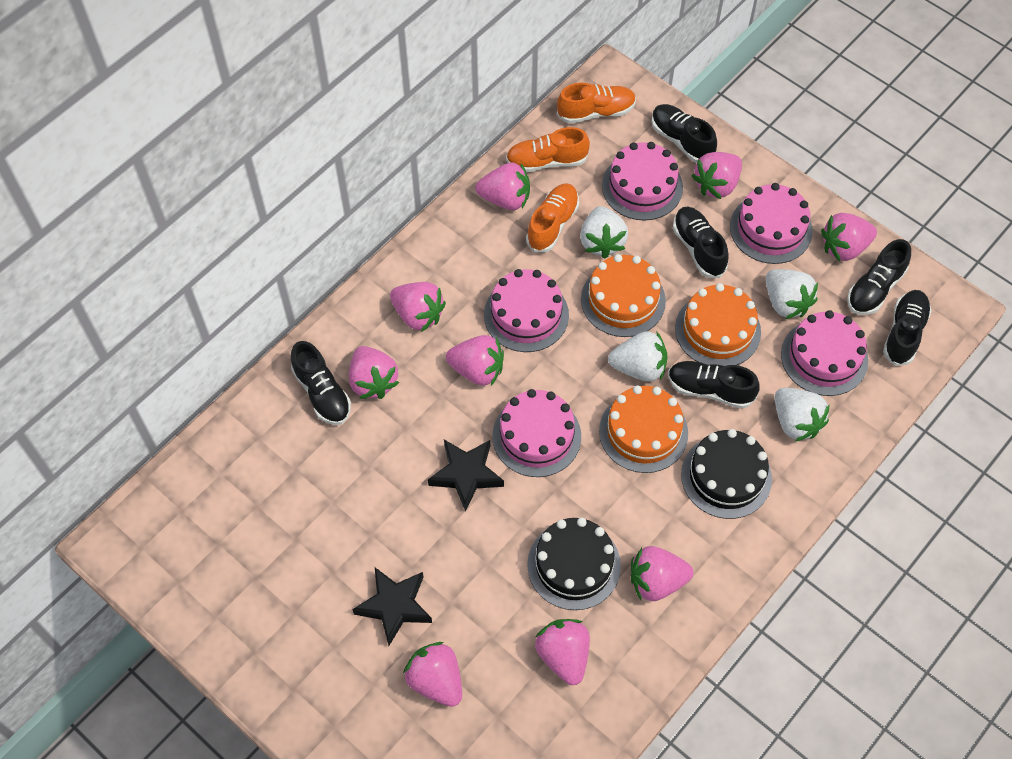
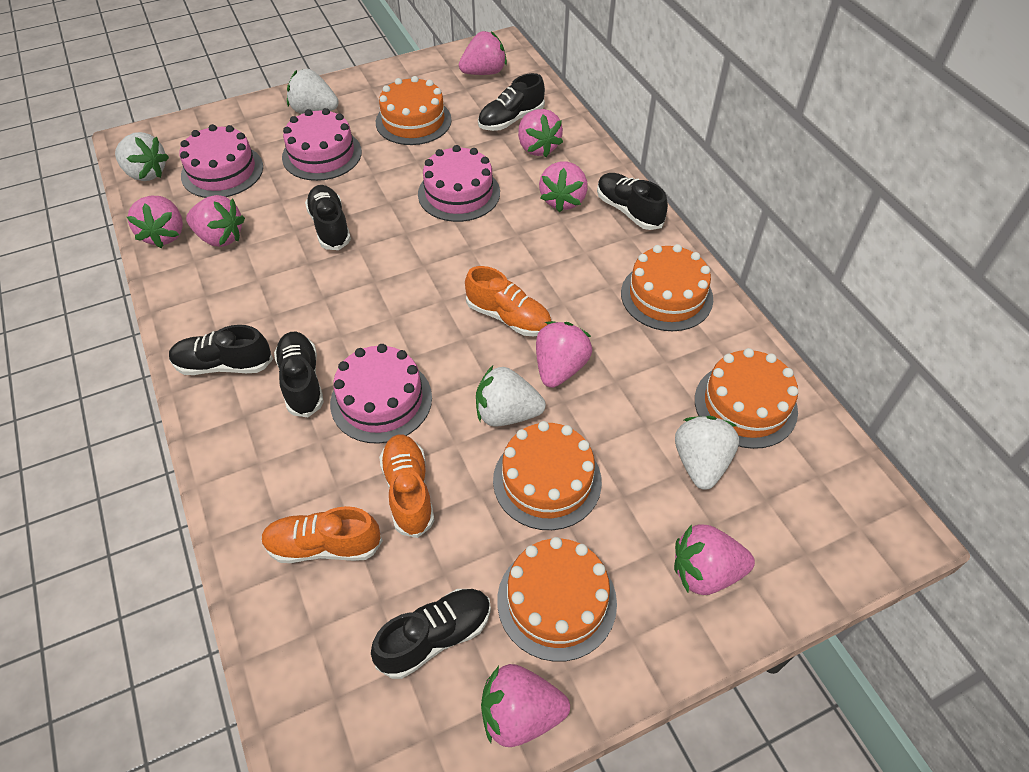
black cake: [527,518,621,610] [681,429,772,519] = 2 -> none = 0
black star: [352,567,432,646] [428,440,504,512] = 2 -> none = 0
orange cake: [581,254,666,337] [599,385,688,473] [675,283,761,366] = 3 -> [376,76,452,145] [493,421,602,530] [497,537,617,662] [621,244,713,331] [695,348,798,449] = 5
pink cake: [484,269,569,352] [492,389,581,477] [602,142,683,220] [730,183,813,264] [781,310,868,396] = 5 -> [179,124,263,198] [282,108,362,181] [330,344,432,444] [418,145,500,222] = 4
pink strawberry: [349,346,399,399] [390,282,446,332] [403,642,462,707] [446,335,504,386] [475,162,530,210] [535,619,590,685] [631,546,693,601] [692,152,742,199] [821,213,877,261] = 9 -> [127,196,183,248] [186,195,245,247] [459,31,507,75] [481,664,570,747] [518,109,563,157] [536,321,592,388] [539,161,588,212] [674,524,755,595] = 8

